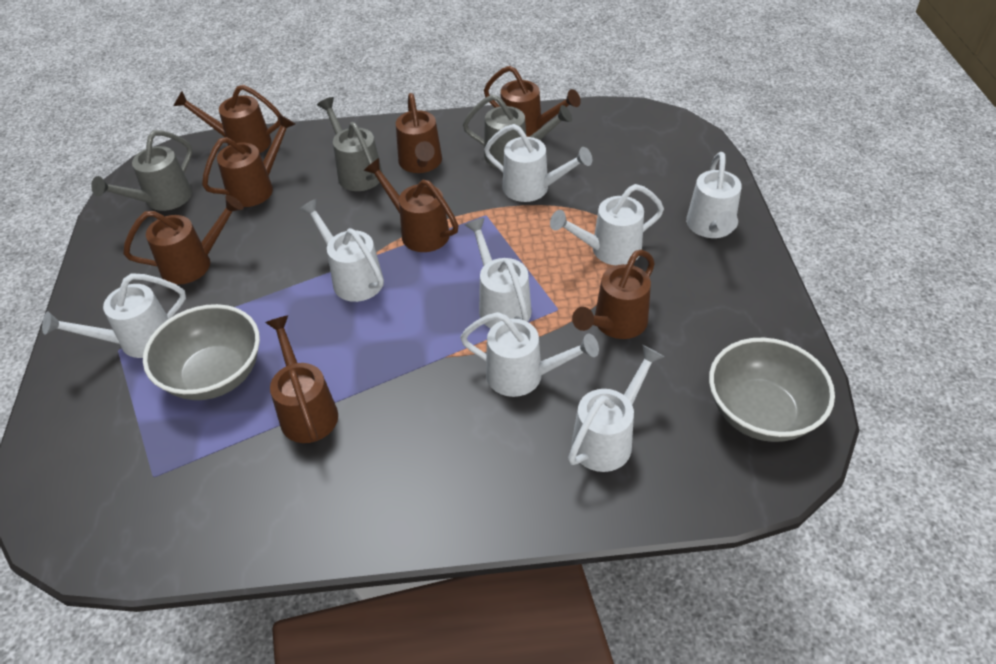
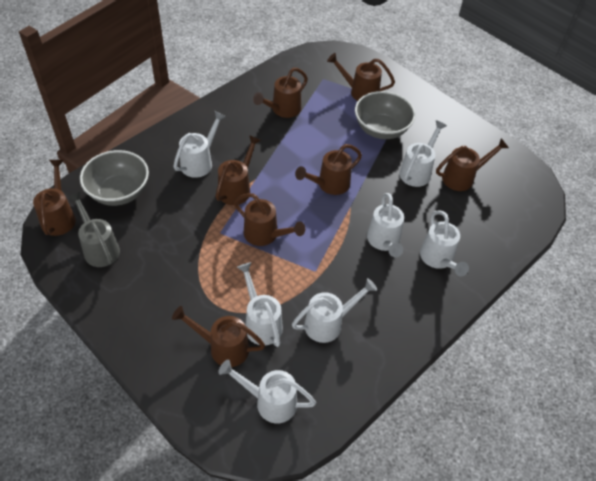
grey watering can: [91,130,192,211] [317,97,383,191] [463,95,572,168] = 3 -> [68,192,120,267] = 1
white watering can: [42,273,186,358] [299,199,384,302] [460,312,599,397] [465,218,532,328] [484,124,592,202] [550,184,664,265] [568,345,664,472] [686,152,742,238] = 8 -> [173,111,226,178] [219,359,316,423] [237,262,283,347] [292,278,377,343] [367,193,404,257] [400,120,447,187] [420,210,469,276] = 7

